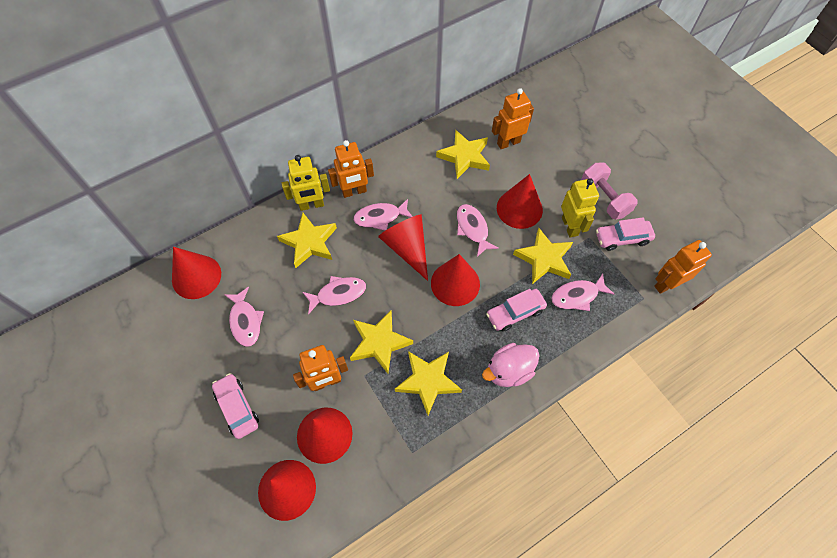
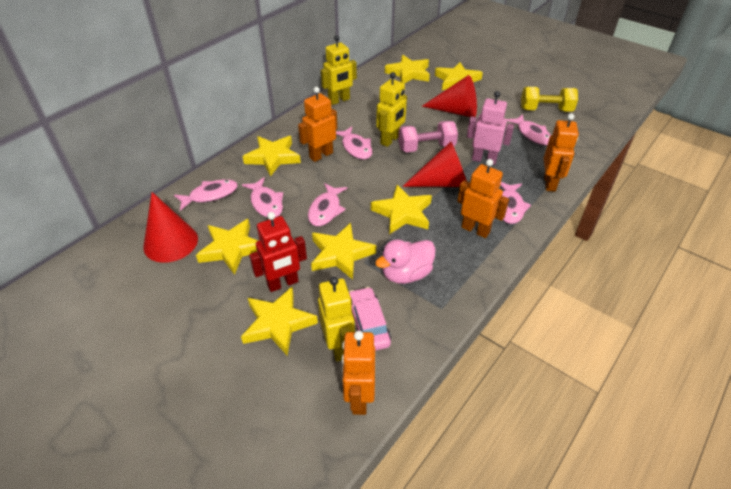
pink car: [212,373,259,439] [486,289,547,332] [596,217,655,251] = 3 -> [349,287,391,351] = 1
pink fish: [224,287,264,347] [302,276,366,314] [353,199,413,231] [457,204,499,257] [551,274,614,311] = 5 -> [174,179,238,211] [242,177,283,218] [308,183,347,226] [336,127,372,160] [500,182,531,224] [507,114,551,146] = 6
pink robot: none = 0 -> [467,91,514,165] = 1
red cone: [172,247,221,299] [258,460,316,521] [297,408,352,464] [378,214,428,281] [431,254,480,306] [497,174,543,229] = 6 -> [143,192,198,263] [402,142,467,187] [422,75,477,117] = 3
red robot: none = 0 -> [249,212,307,292] = 1
yellow dumbbell: none = 0 -> [521,87,578,112] = 1
yellow robot: [282,155,330,211] [561,178,599,237] = 2 -> [318,277,355,361] [321,35,357,105] [376,72,407,147] = 3
yellow star: [277,213,337,268] [350,310,413,373] [395,351,462,415] [436,130,490,179] [513,228,573,284] = 5 -> [196,219,258,275] [241,287,318,356] [242,136,301,177] [311,223,376,280] [371,185,432,234] [385,55,430,84] [435,62,483,90] = 7

